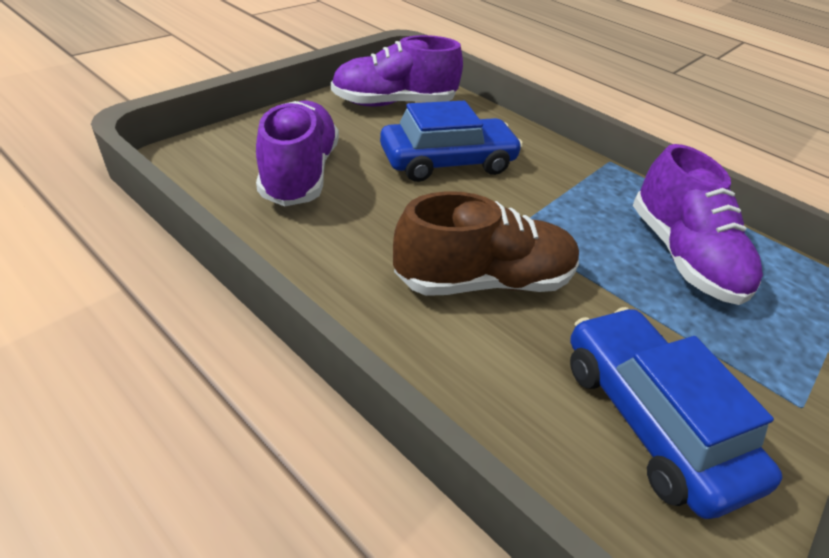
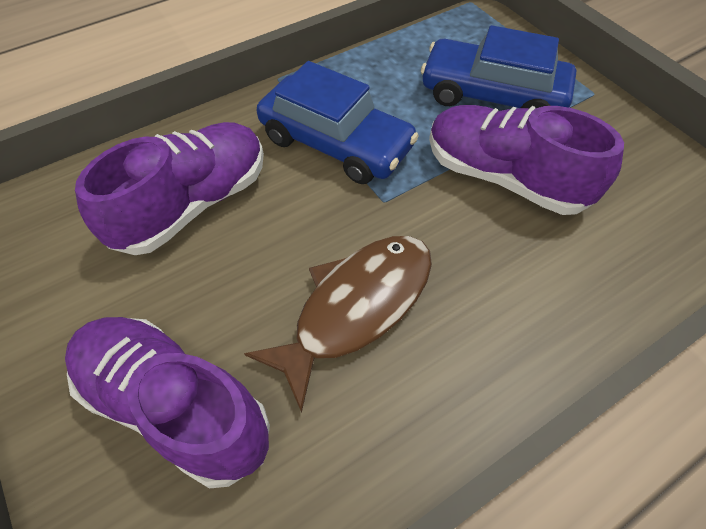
brown fish: none = 0 -> [244,236,432,413] = 1
brown shoe: [393,191,579,296] = 1 -> none = 0

